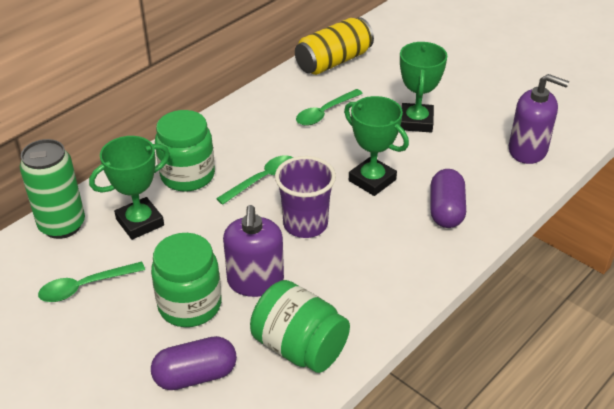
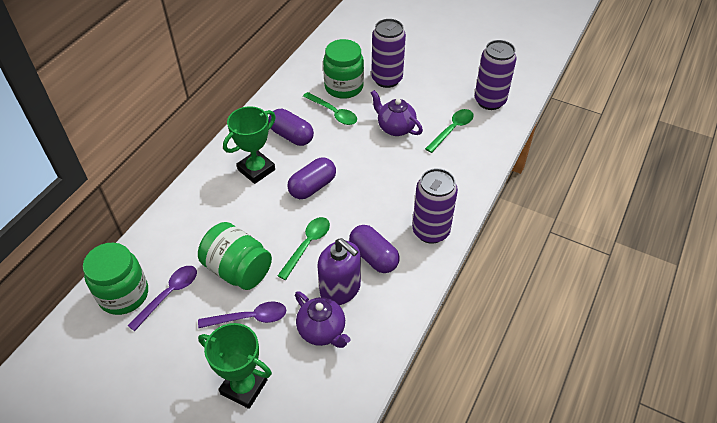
green can: [20,139,85,239] = 1 -> none = 0
green trophy: [89,136,170,240] [344,96,409,196] [400,42,447,132] = 3 -> [198,323,272,409] [223,106,276,184] = 2
purple can: none = 0 -> [371,19,406,88] [412,168,458,244] [475,40,517,110] = 3
purple capsule: [151,336,237,390] [430,169,466,228] = 2 -> [268,109,314,146] [287,157,336,199] [349,225,400,273] = 3
purple cup: [275,156,336,238] = 1 -> none = 0
purple soap dispenser: [223,205,284,297] [509,74,569,164] = 2 -> [317,238,361,305] = 1
purple spoon: none = 0 -> [127,266,197,331] [198,302,286,328] = 2
purple teapot: none = 0 -> [295,291,351,348] [371,90,423,136] = 2
yellow can: [295,17,374,75] = 1 -> none = 0

